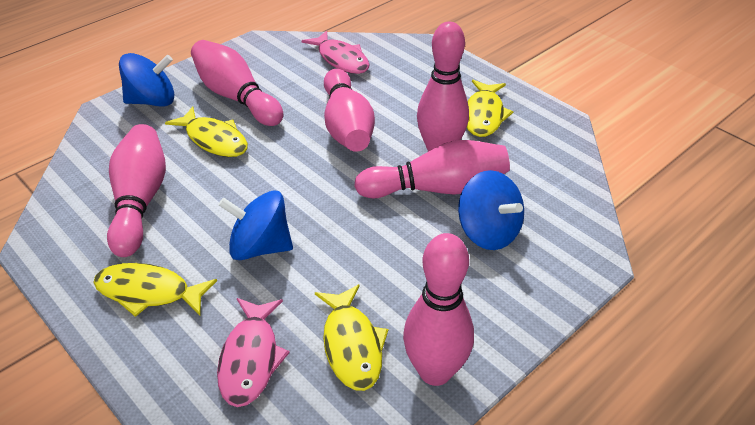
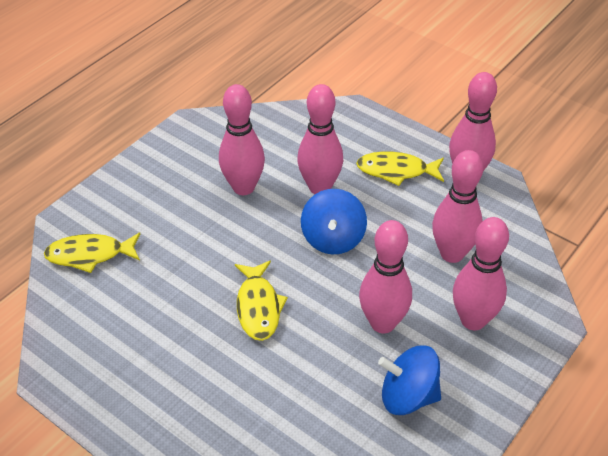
blue spinning top: [119,53,175,107] [218,190,293,260] [458,170,524,250] = 3 -> [301,189,367,254] [378,345,441,415] = 2
pink fish: [217,298,290,407] [301,31,370,74] = 2 -> none = 0
yellow fish: [93,263,217,317] [165,106,248,157] [315,284,388,391] [467,80,514,137] = 4 -> [44,233,140,273] [235,260,288,341] [356,152,444,186] = 3

